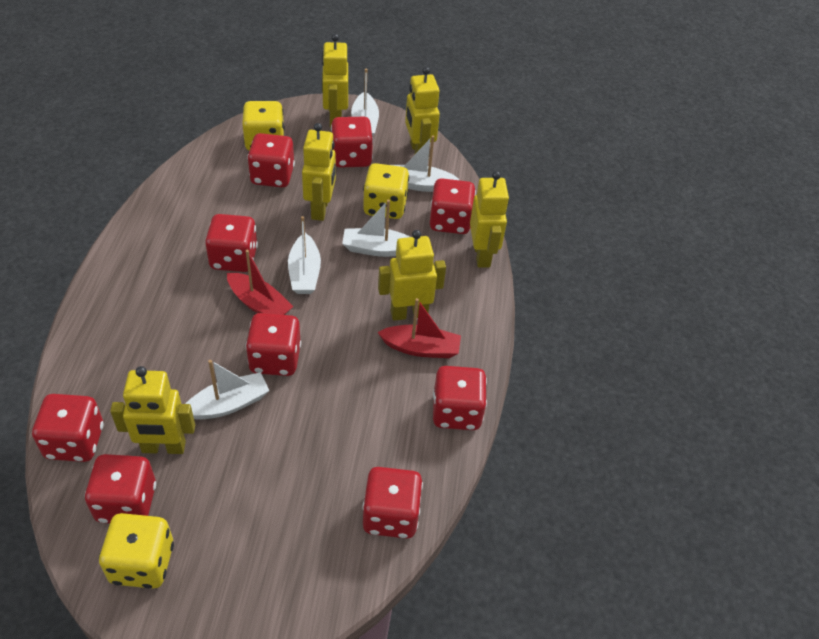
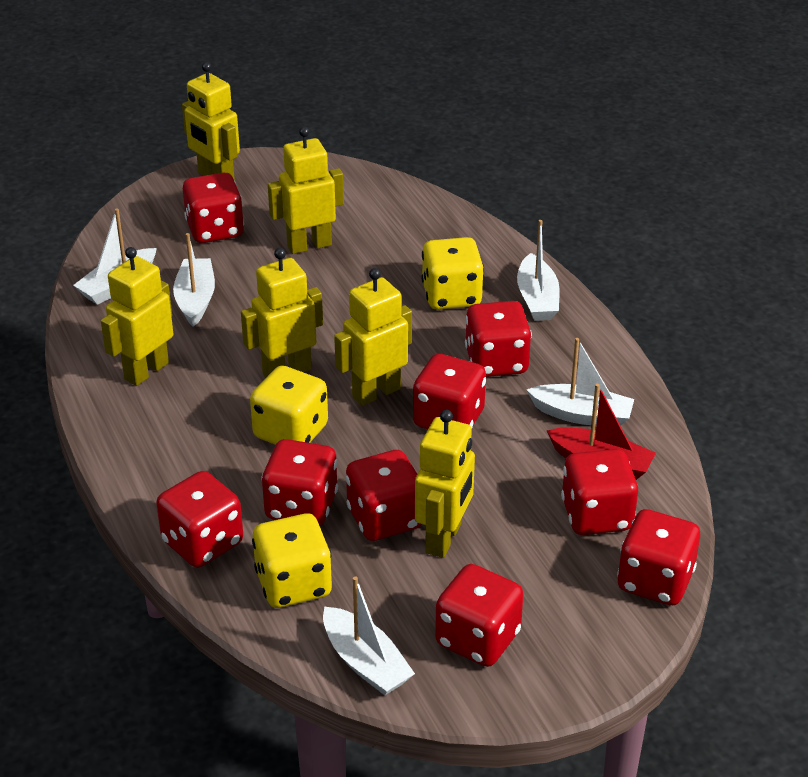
red boat: [227,250,294,315] [378,298,461,358] = 2 -> [547,384,656,480] = 1

